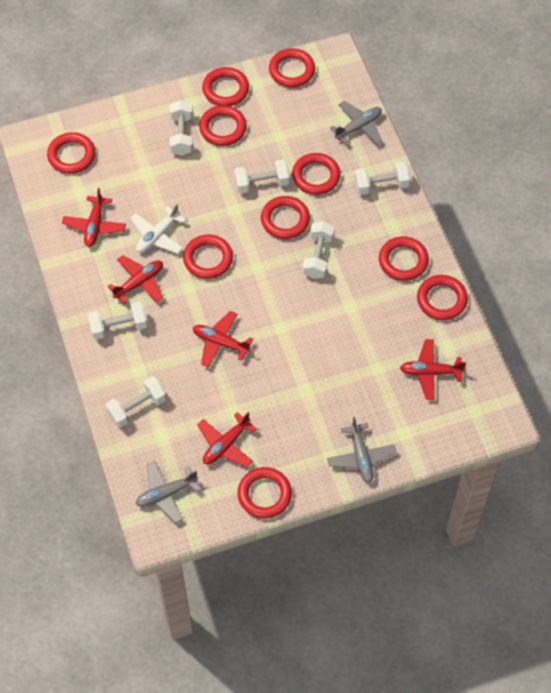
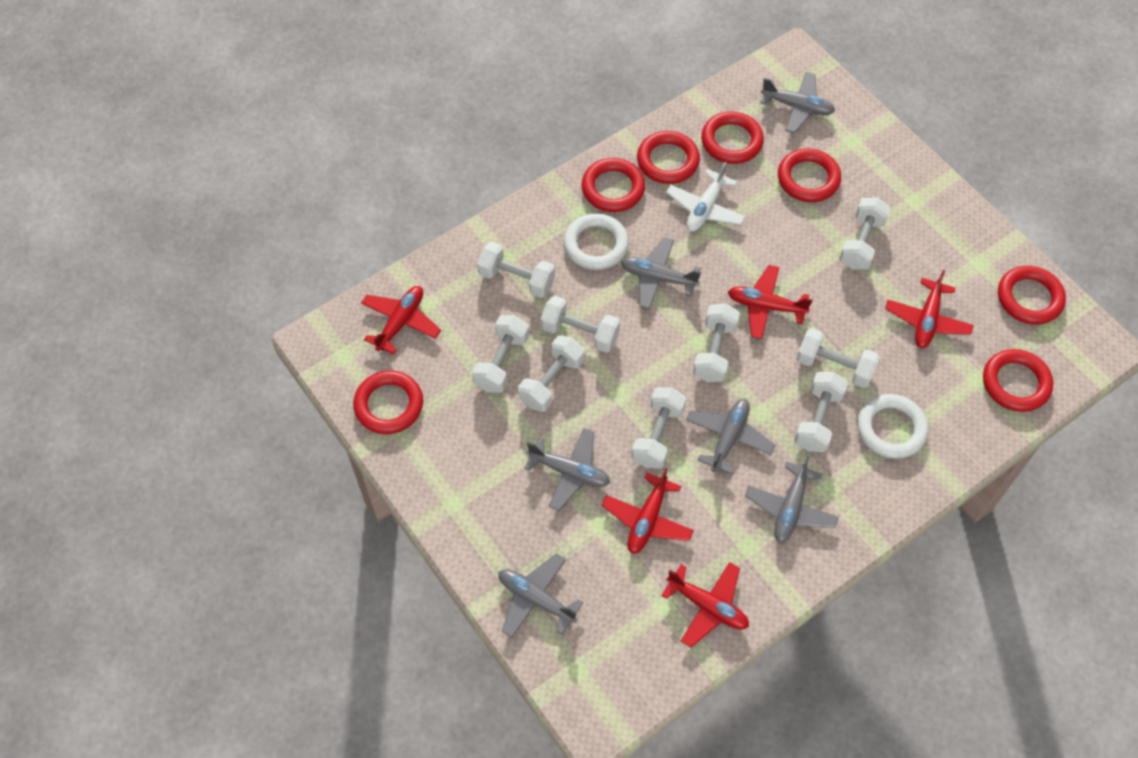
grey plane: [136,461,200,524] [327,417,396,483] [330,101,382,145] = 3 -> [498,553,584,638] [524,428,610,511] [621,237,701,309] [686,399,775,474] [745,456,839,543] [760,72,835,133] = 6
red ring: [47,132,95,174] [183,234,233,279] [199,105,247,146] [202,67,249,106] [237,467,292,519] [261,196,310,239] [269,48,315,87] [292,153,340,195] [379,236,429,281] [417,275,468,320] = 10 -> [353,370,423,434] [581,158,645,212] [637,131,700,184] [701,111,764,164] [778,148,841,202] [983,349,1053,412] [998,266,1066,325] = 7
white dumbbell: [88,301,148,340] [106,376,167,428] [169,100,193,156] [234,159,290,194] [302,221,335,279] [354,161,411,195] = 6 -> [472,315,529,393] [477,242,555,298] [518,335,584,412] [541,296,620,353] [631,387,686,469] [693,304,740,382] [794,372,848,452] [796,328,880,388] [839,197,891,270] = 9
white ring: none = 0 -> [564,213,629,270] [857,394,928,459] = 2

